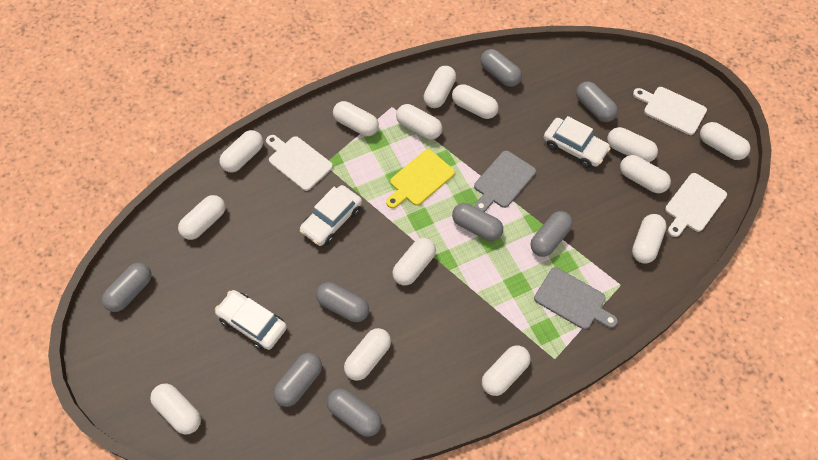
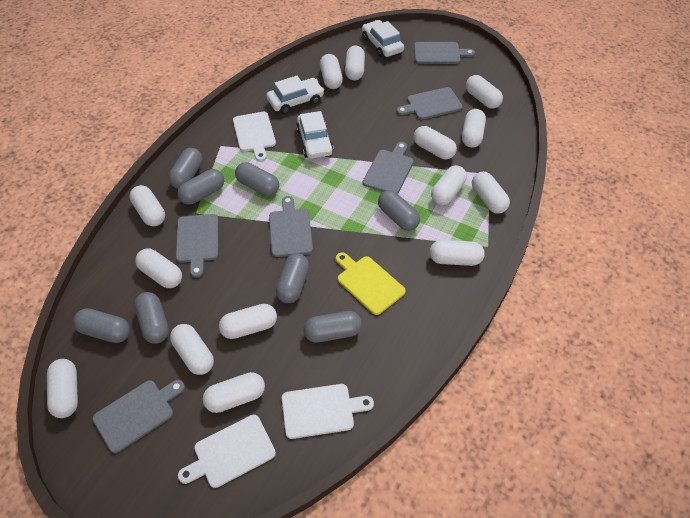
grey cutting board: [474,151,536,212] [534,267,618,330] = 2 -> [92,380,185,453] [176,214,218,278] [269,196,313,257] [363,142,414,194] [397,87,463,120] [414,42,475,64] = 6

